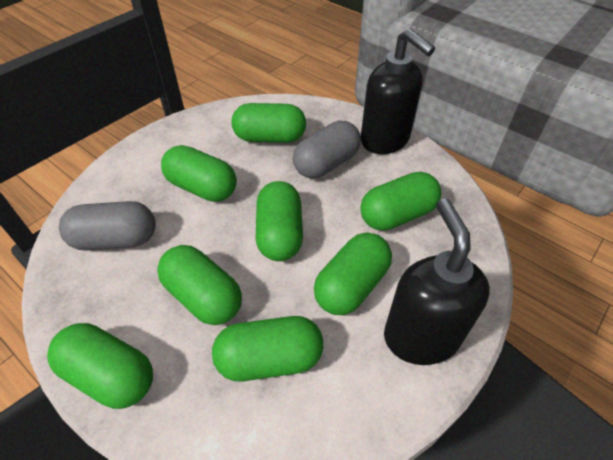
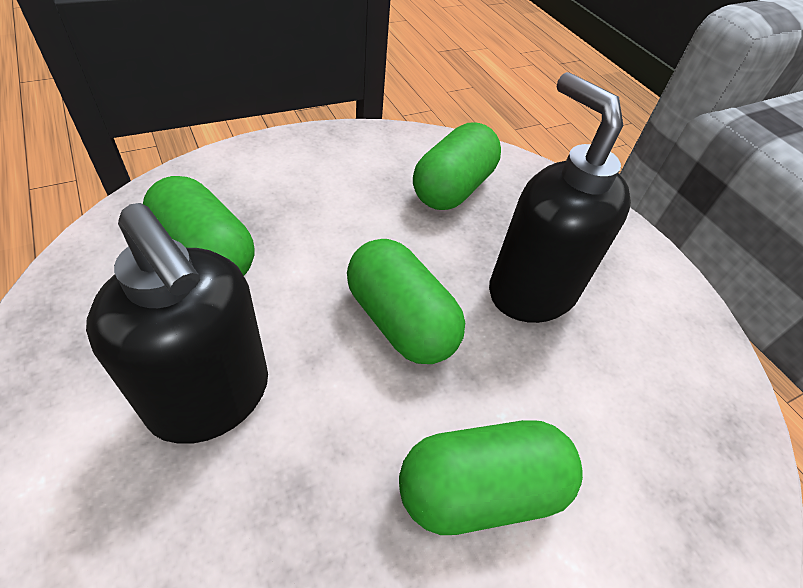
green capsule: [47,323,153,409] [157,245,242,325] [161,145,237,202] [212,316,323,381] [232,103,306,143] [256,181,303,261] [314,232,392,315] [360,172,441,231] = 8 -> [143,176,254,276] [347,239,465,364] [399,420,583,535] [413,122,501,210] = 4
grey capsule: [59,201,156,251] [293,120,361,178] = 2 -> none = 0

